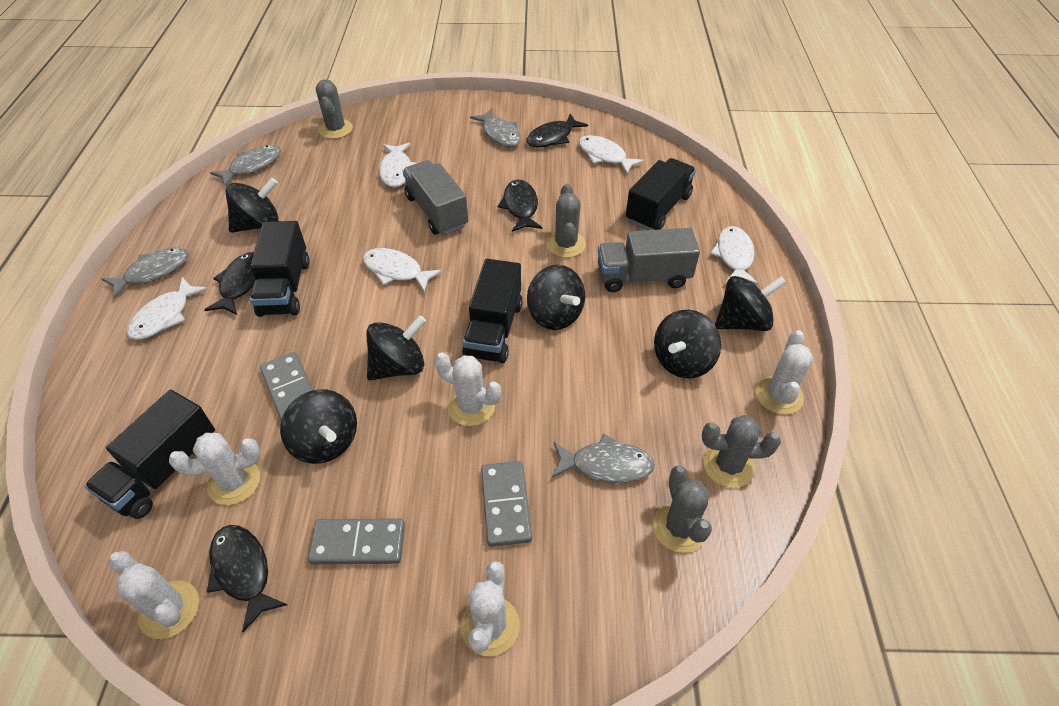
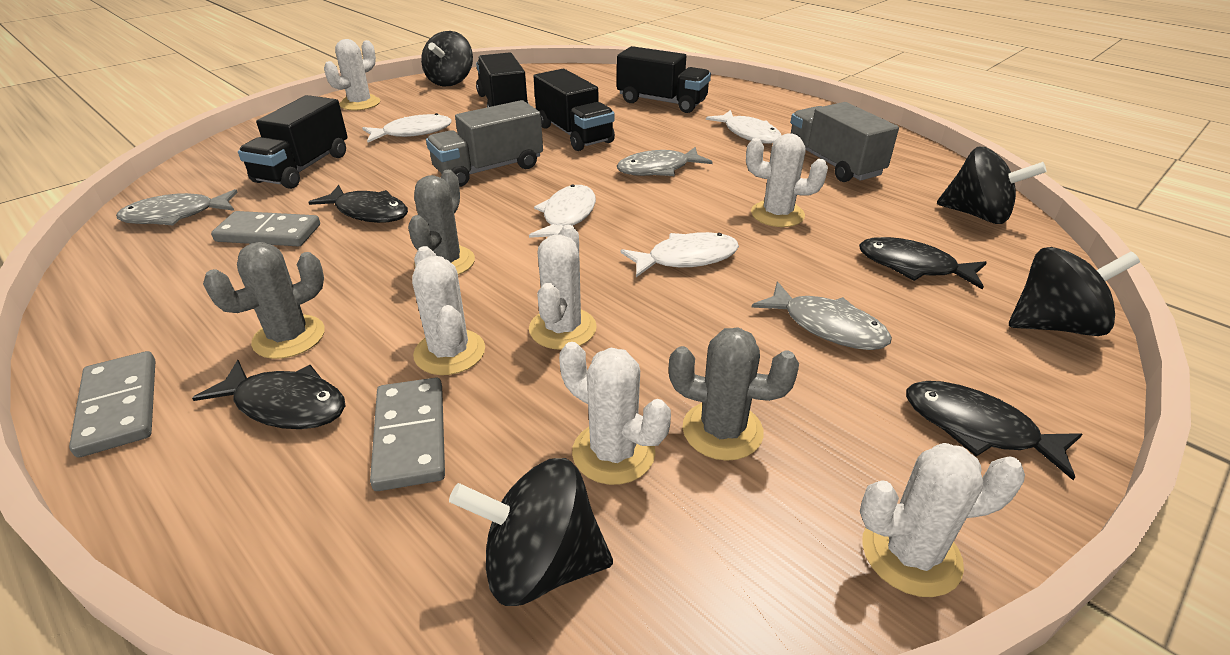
black spinning top: [226,178,279,233] [280,389,357,464] [367,315,426,381] [527,265,585,330] [654,310,721,378] [715,276,787,331] = 6 -> [421,31,473,86] [449,458,613,606] [937,147,1047,224] [1009,247,1140,336] = 4
grey cactus: [316,79,353,139] [546,184,586,258] [653,466,712,553] [702,415,781,488] = 4 -> [203,242,325,359] [408,170,475,275] [669,327,799,461] = 3
grey fish: [102,247,189,299] [210,145,281,187] [470,109,521,147] [552,434,655,483] = 4 -> [116,189,237,226] [617,147,713,176] [751,281,892,350] = 3
white cactus: [109,551,199,639] [169,433,260,505] [435,352,501,426] [460,561,520,656] [756,330,813,415] = 5 -> [324,39,380,110] [412,246,485,375] [529,225,597,350] [559,342,671,485] [746,133,828,227] [860,443,1025,597] = 6
white fish: [127,277,208,340] [363,248,442,292] [379,143,417,187] [579,135,644,174] [710,226,759,285] = 5 -> [362,113,452,142] [529,184,596,238] [620,232,739,277] [706,110,782,144] = 4

